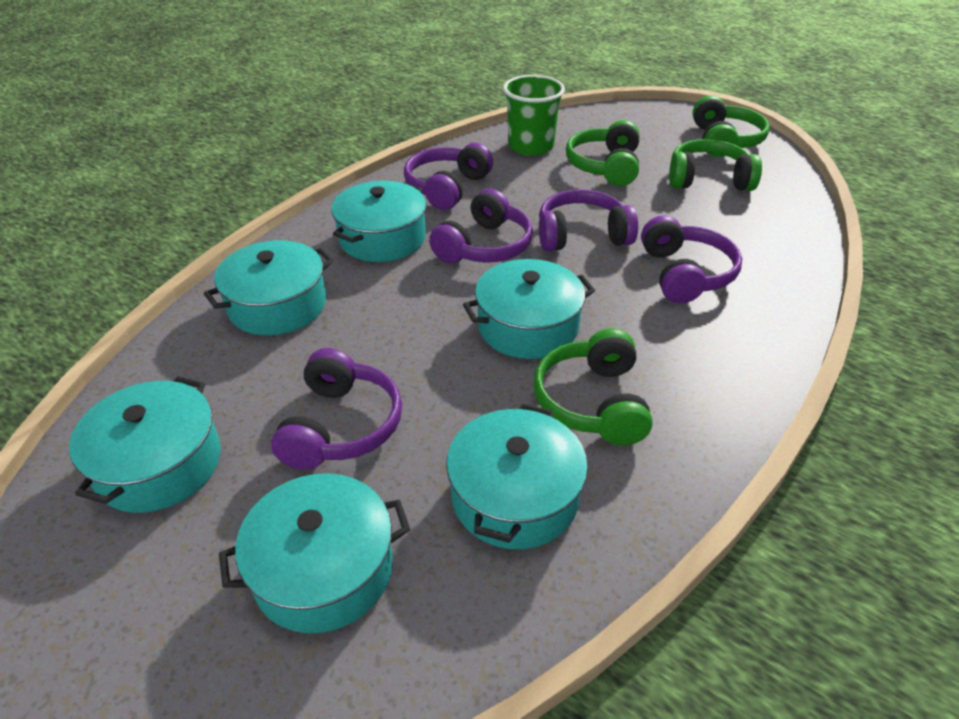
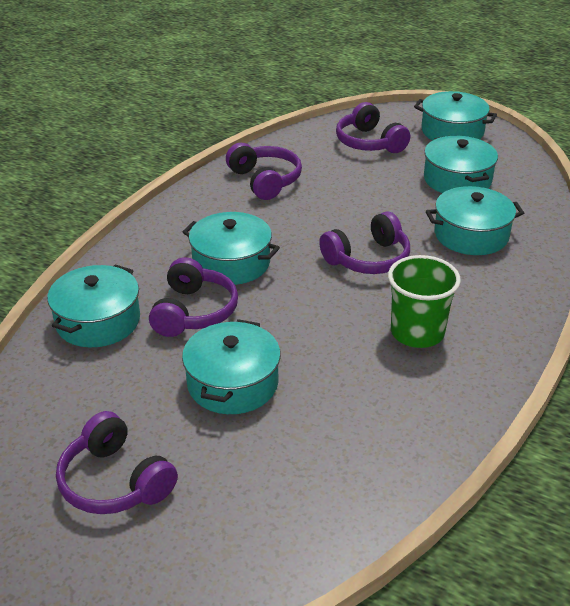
green headphones: [533,328,653,445] [566,120,639,186] [669,139,762,191] [693,96,770,157] = 4 -> none = 0

